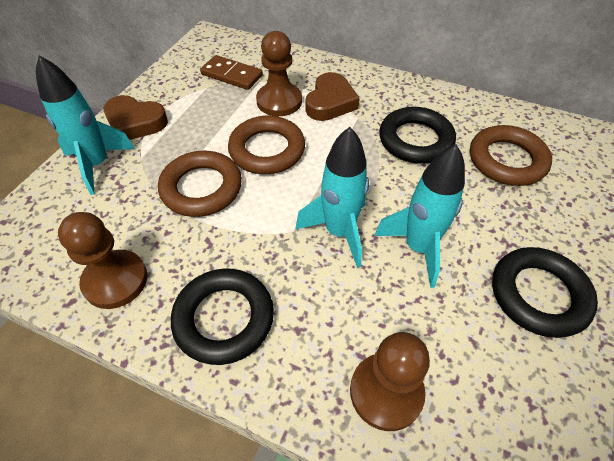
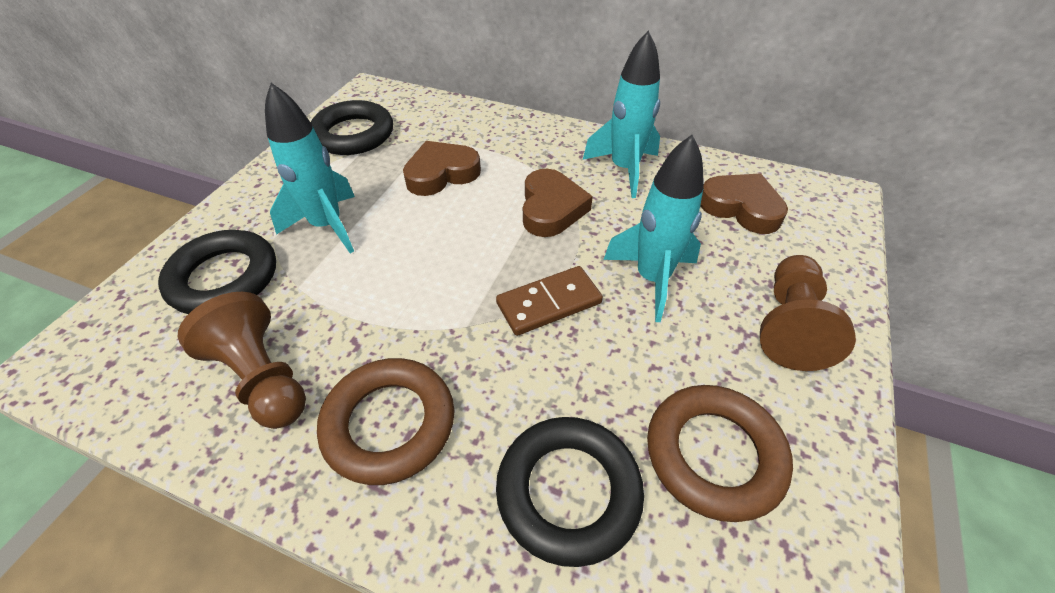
brown heart: [103,95,168,140] [306,72,360,121] = 2 -> [403,141,481,196] [523,169,593,237] [700,173,788,234] = 3
brown pawn: [58,212,147,309] [256,31,302,116] [350,332,430,431] = 3 -> [178,292,306,429] [760,255,856,371] = 2
brown ring: [158,151,242,217] [228,116,305,174] [470,125,552,186] = 3 -> [317,358,454,485] [647,385,793,522] = 2

